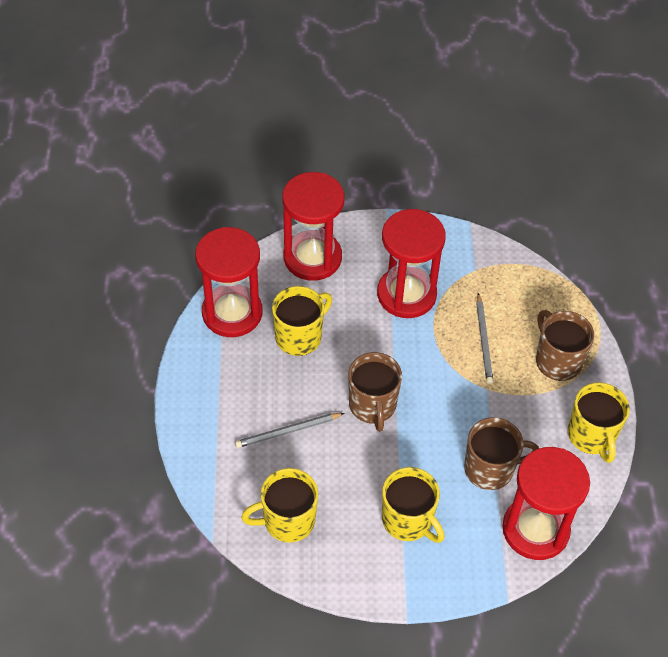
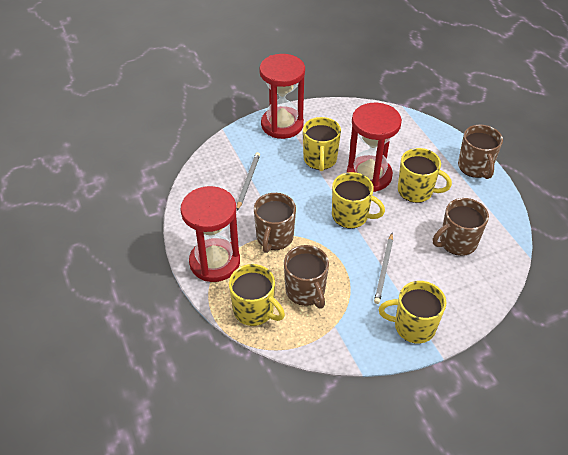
brown mug: [348,352,402,432] [464,417,539,490] [536,310,594,381] = 3 -> [254,193,296,253] [284,245,329,309] [433,198,489,256] [458,125,503,179] = 4
red hourglass: [195,227,262,337] [282,172,344,281] [377,209,446,318] [502,447,590,560] = 4 -> [181,186,240,282] [259,54,305,139] [347,103,402,192] = 3
yellow mug: [241,468,318,542] [272,286,332,356] [382,467,445,543] [568,382,630,463] = 4 -> [229,264,285,326] [303,117,341,171] [332,172,385,228] [379,281,446,344] [398,148,452,203] = 5

